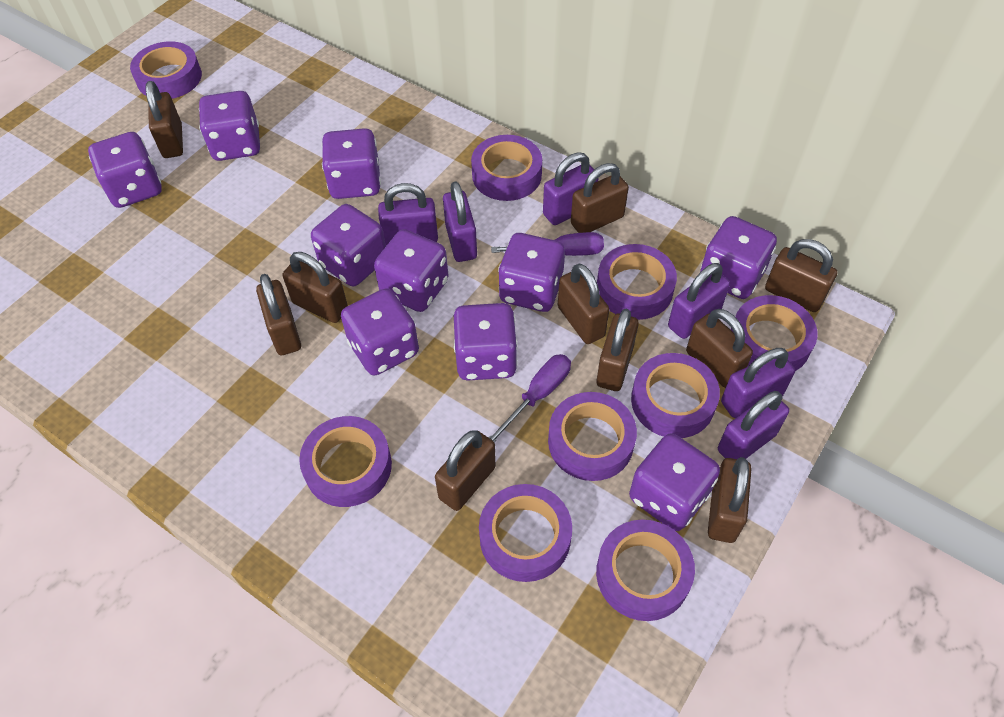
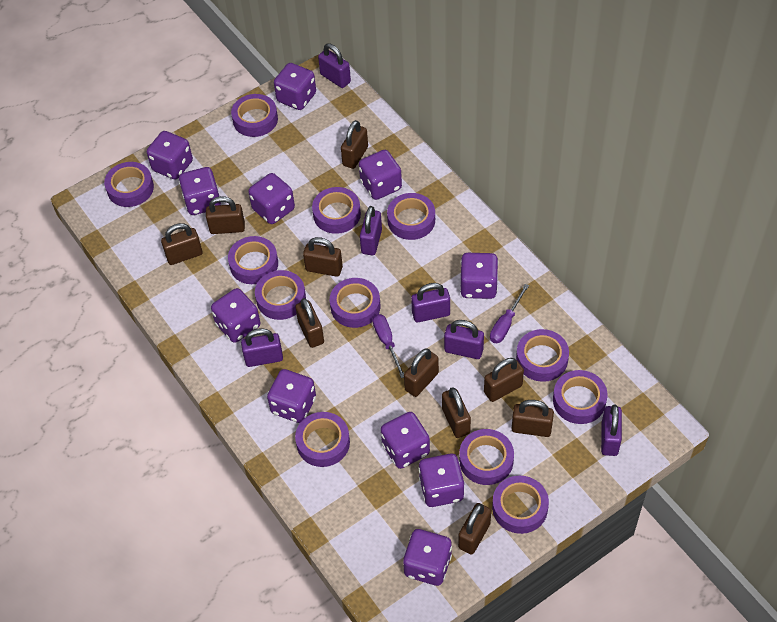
purple dice: [88,132,162,208] [199,91,260,161] [311,204,386,286] [322,128,381,199] [341,288,419,376] [374,229,449,312] [454,303,518,381] [498,233,565,312] [629,433,720,531] [700,216,777,299] = 10 -> [147,131,193,180] [179,167,221,215] [211,288,260,343] [248,173,295,224] [267,369,316,423] [274,63,316,110] [359,150,402,200] [381,412,430,469] [403,529,452,586] [418,454,464,507] [460,253,498,299] = 11
purple tape: [130,41,202,99] [299,416,392,507] [471,135,542,201] [479,484,572,582] [548,392,637,481] [596,520,695,621] [597,244,677,320] [631,353,720,438] [731,295,817,371] = 9 -> [104,162,154,207] [228,236,278,284] [231,94,278,137] [255,270,306,320] [295,412,350,467] [312,187,361,234] [330,278,380,328] [387,193,435,240] [459,429,514,485] [492,476,549,534] [516,329,569,382] [553,370,607,424] = 12

